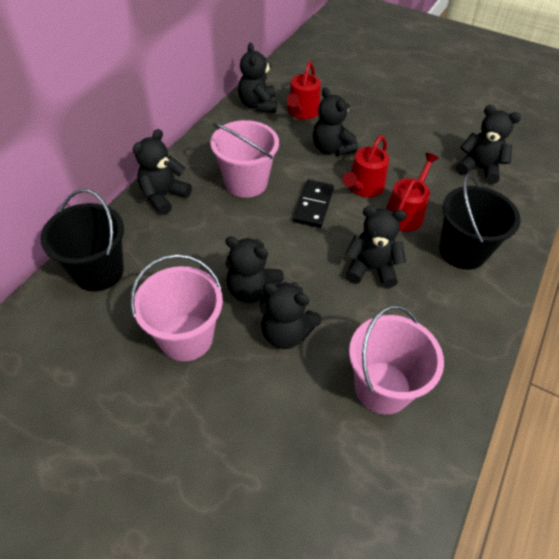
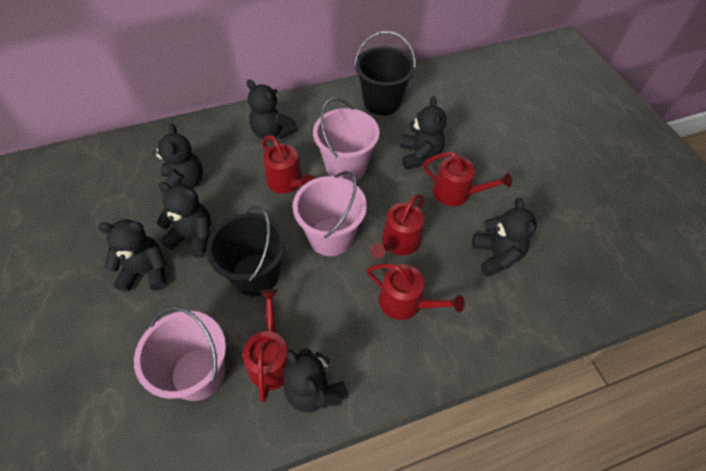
black domino: [293,180,334,228] = 1 -> none = 0
red watering can: [287,62,321,119] [342,136,389,197] [386,153,439,232] = 3 -> [243,289,289,402] [262,135,315,194] [367,263,465,320] [370,194,424,259] [423,152,512,206] = 5

